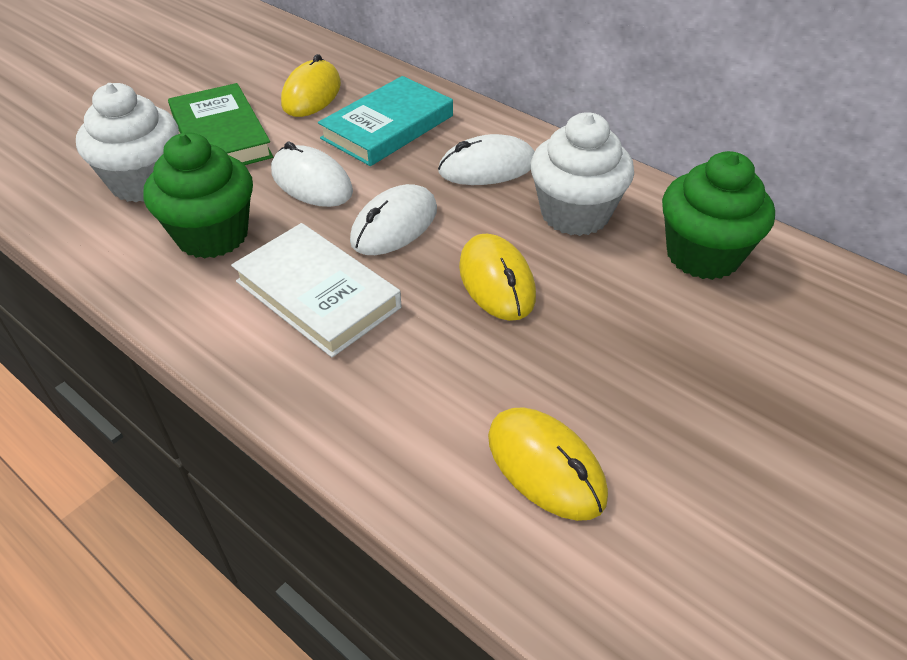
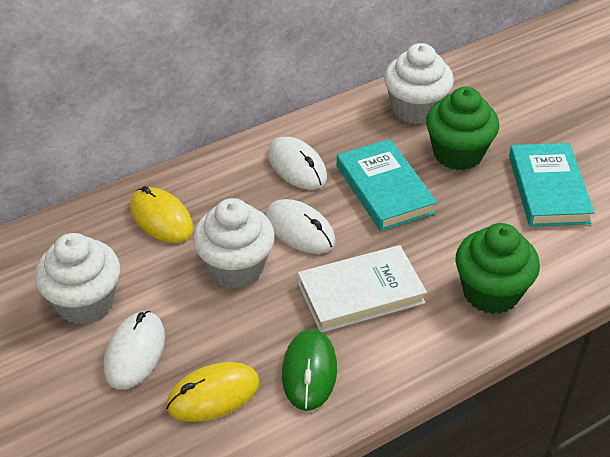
green book: [168,83,273,165] = 1 -> none = 0
green mouse: none = 0 -> [282,329,337,411] = 1
turquoise book: [318,76,453,166] = 1 -> [337,139,437,231] [509,143,595,227] = 2
white cupcake: [76,83,179,203] [530,112,634,236] = 2 -> [35,233,120,325] [193,198,275,288] [384,43,454,124] = 3
yellow mouse: [281,54,341,117] [459,234,536,321] [488,407,608,521] = 3 -> [130,186,193,243] [166,362,260,422] = 2

